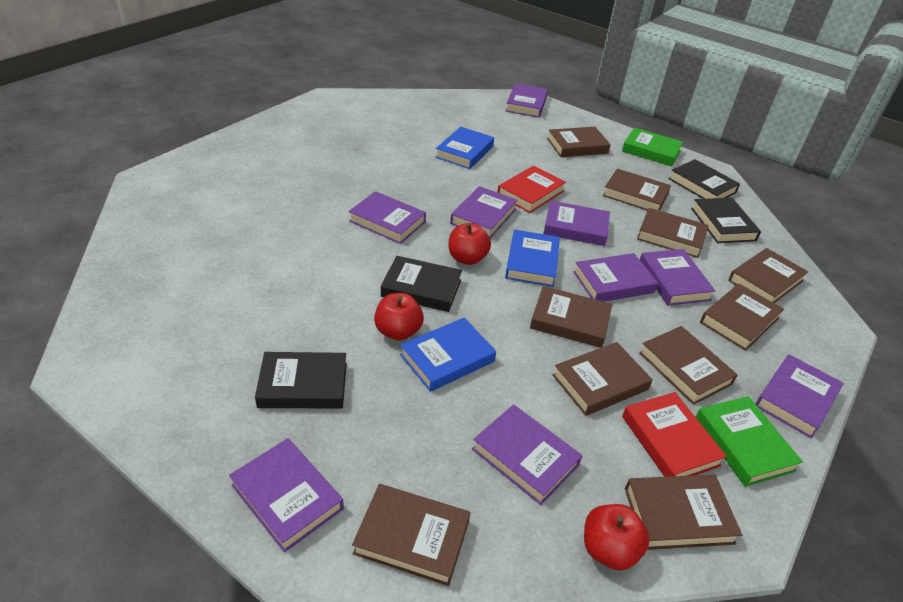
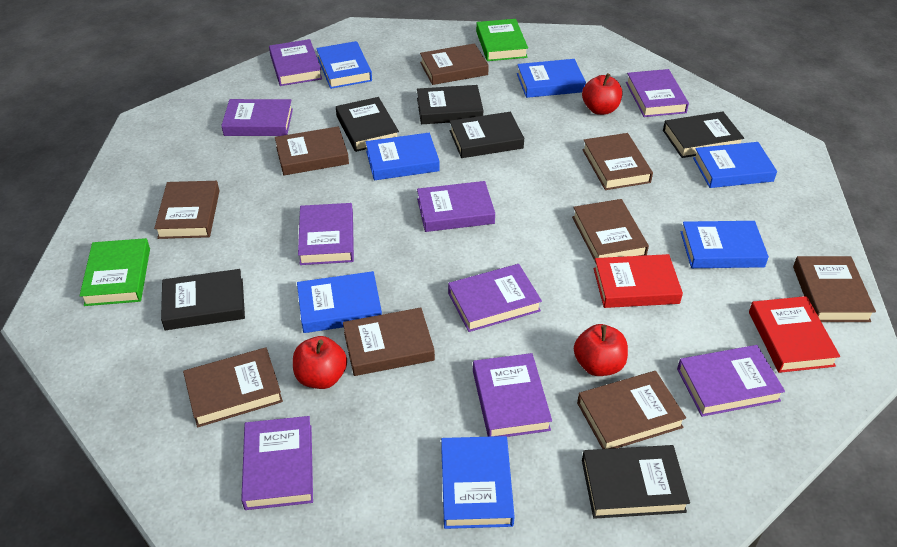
black book: [255,352,347,409] [381,256,462,312] [669,159,740,199] [691,198,761,243] = 4 -> [161,269,245,330] [336,97,399,152] [417,85,483,124] [450,112,524,158] [582,445,690,519] [663,112,744,158] = 6
blue book: [400,318,496,392] [435,127,494,169] [505,230,560,287] = 3 -> [297,271,382,333] [316,41,372,89] [366,133,440,180] [441,436,515,529] [517,59,586,98] [681,221,769,268] [693,142,777,188] = 7
brown book: [352,484,470,586] [530,286,612,348] [547,127,611,157] [553,342,653,416] [603,168,671,211] [625,475,742,550] [637,208,709,258] [639,326,738,405] [700,284,784,351] [728,248,808,303] = 10 -> [154,181,219,239] [183,347,283,427] [275,126,349,175] [343,308,435,376] [420,43,489,85] [572,199,649,263] [577,371,686,449] [582,133,653,190] [793,256,876,322] = 9

